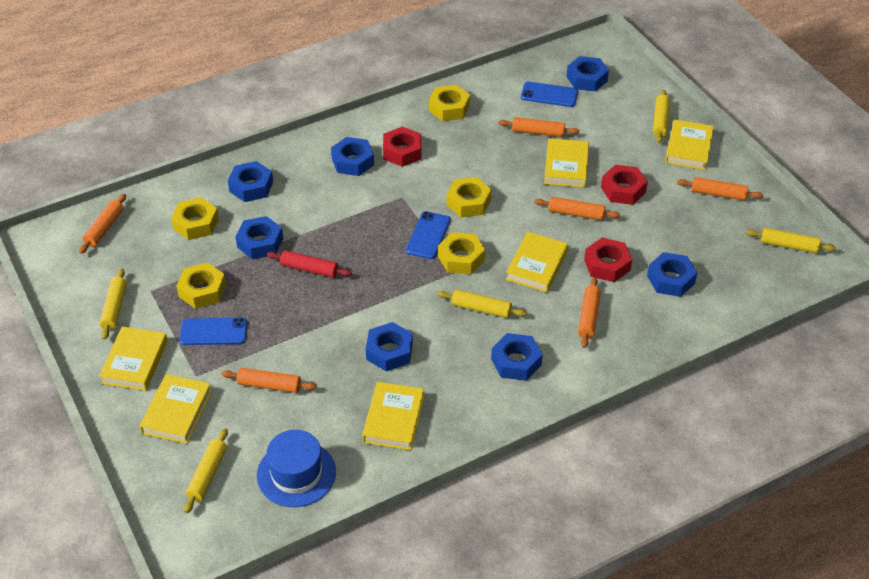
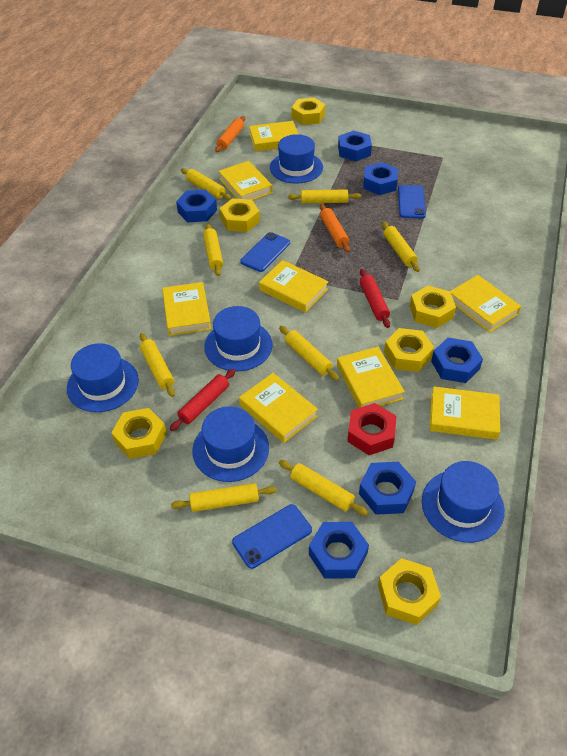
blue hat: [257,430,336,507] = 1 -> [67,343,139,412] [192,406,269,482] [204,306,273,372] [270,134,323,184] [422,461,505,543] = 5
blue nut: [228,161,273,202] [235,216,283,259] [331,137,374,176] [366,322,413,371] [491,333,543,381] [567,56,609,91] [647,252,697,297] = 7 -> [176,190,217,222] [309,522,369,579] [338,131,372,161] [359,462,416,515] [363,162,398,195] [431,338,483,383] = 6
orange rolling pin: [79,194,126,254] [221,368,317,393] [498,117,579,137] [534,197,620,220] [578,277,601,348] [677,177,763,201] = 6 -> [215,116,245,152] [320,204,350,252] = 2
red nut: [383,127,421,167] [584,238,632,282] [601,165,648,205] = 3 -> [347,403,396,455] = 1
red rolling pin: [267,250,352,278] = 1 -> [170,369,236,431] [360,269,390,328] = 2
yellow book: [99,327,168,391] [139,374,212,444] [362,382,424,450] [506,232,568,292] [544,138,589,188] [665,119,714,170] = 6 -> [162,282,211,336] [218,161,272,200] [239,373,318,443] [249,121,299,152] [259,260,328,313] [337,347,405,408] [430,386,500,440] [450,275,521,332] = 8
yellow nut: [171,197,219,240] [176,263,226,309] [429,85,470,121] [438,232,485,274] [446,177,492,217] = 5 -> [111,408,167,459] [220,198,260,232] [292,98,325,125] [378,558,441,625] [384,328,434,372] [410,286,456,328] = 6
yellow rolling pin: [100,268,127,340] [184,428,228,513] [437,290,527,318] [653,90,670,143] [746,228,836,253] = 5 -> [140,333,175,397] [171,483,277,512] [181,168,231,200] [203,224,223,276] [279,326,339,381] [279,460,368,516] [288,189,361,203] [382,222,420,272] = 8

